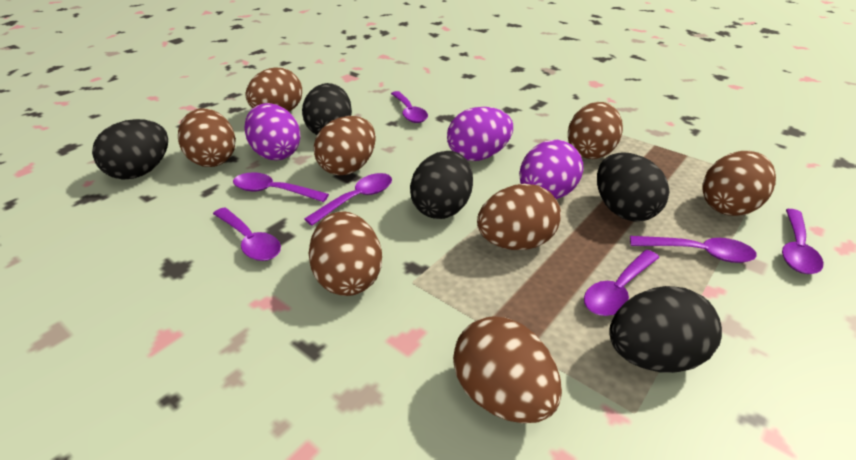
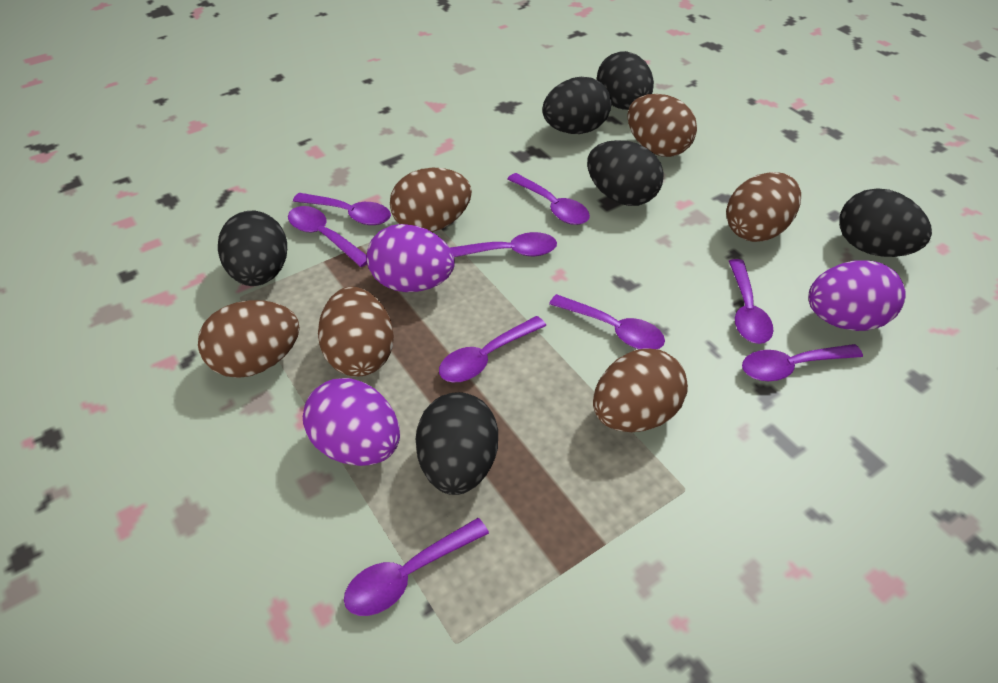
black egg: [92,119,168,180] [302,83,352,135] [410,151,473,219] [597,152,670,222] [609,286,722,373] = 5 -> [218,211,287,286] [416,392,498,495] [542,77,611,134] [587,140,664,206] [597,51,654,110] [839,188,932,257] = 6
brown egg: [178,108,236,167] [246,67,302,112] [309,211,382,296] [314,116,376,176] [453,316,562,423] [477,184,561,250] [568,102,623,159] [703,151,776,216] = 8 -> [198,300,300,378] [318,286,394,377] [390,168,472,232] [593,349,688,432] [627,94,697,157] [726,172,801,242] = 6
purple spoon: [213,207,281,261] [233,172,329,202] [304,173,392,226] [391,91,428,123] [584,250,659,316] [630,236,757,263] [782,209,823,274] = 7 -> [288,206,367,267] [293,193,391,225] [344,518,489,616] [439,316,546,382] [450,232,557,257] [507,173,590,225] [549,294,665,349] [729,259,774,344] [742,344,863,381] = 9

